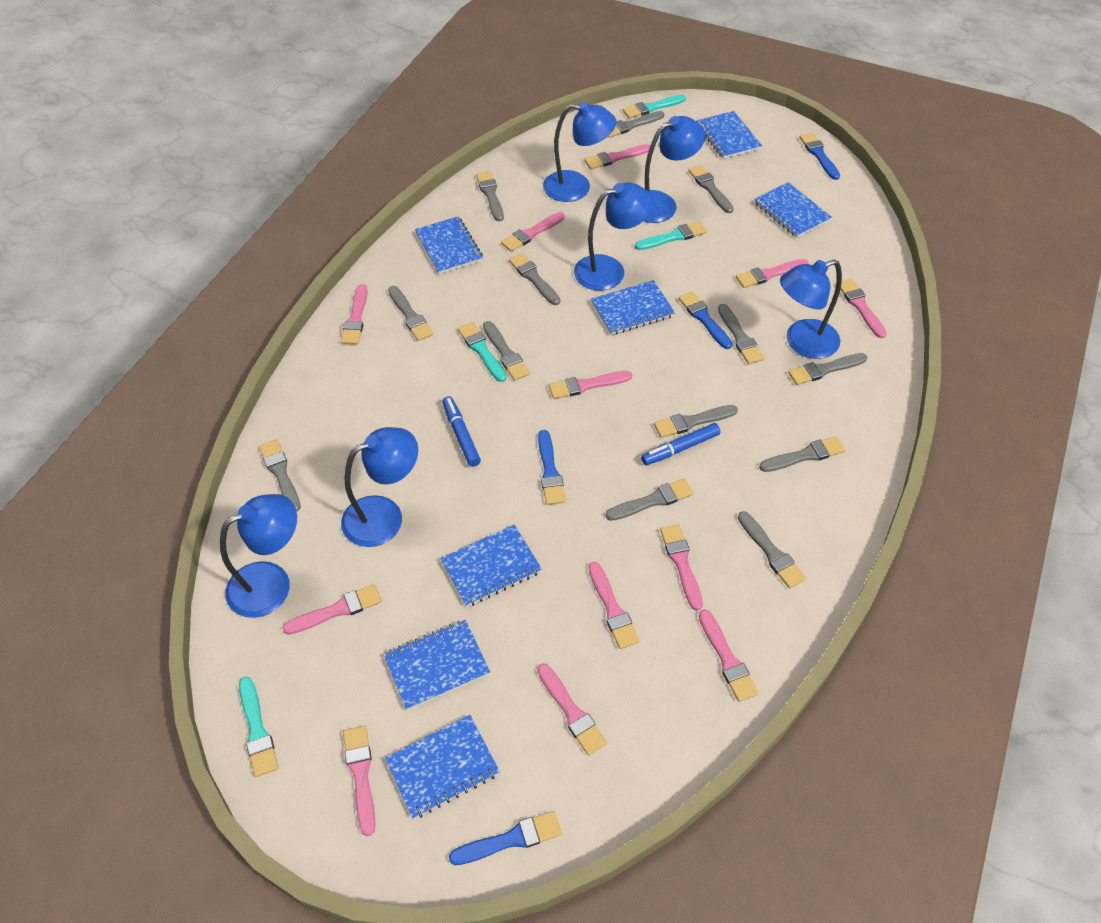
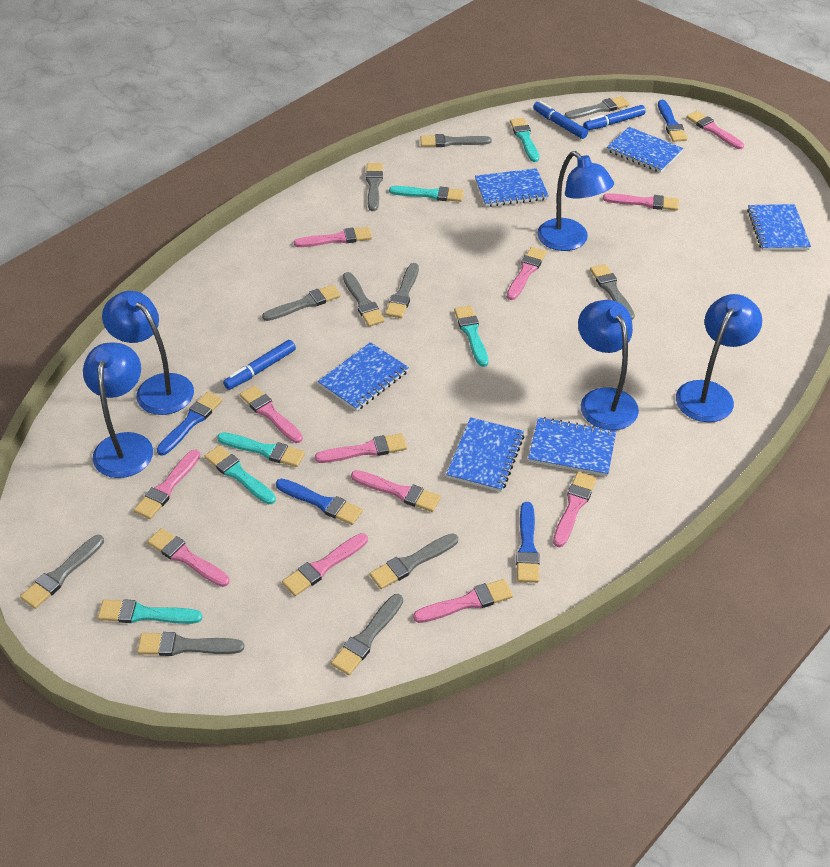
blue lamp: [220,494,297,618] [341,427,418,547] [543,101,617,202] [574,182,653,291] [644,116,705,223] [780,259,842,359] = 6 -> [83,342,153,478] [102,291,194,415] [537,151,614,251] [578,300,639,430] [676,294,762,422] = 5
blue marker: [442,396,481,467] [641,423,721,465] = 2 -> [223,340,296,390] [533,101,588,139] [583,105,646,130] = 3
blue notebook: [383,620,490,710] [385,715,500,819] [415,216,483,274] [440,524,542,607] [591,280,675,335] [696,111,762,159] [754,182,832,238] = 7 -> [318,342,409,411] [446,417,525,492] [475,168,549,207] [528,417,616,476] [607,127,683,173] [747,204,811,251] = 6
grey brush: [259,439,301,511] [388,286,433,341] [476,171,504,221] [483,321,530,381] [509,253,560,305] [606,479,694,521] [608,111,664,138] [654,405,738,438] [688,165,734,213] [718,304,764,364] [738,511,806,589] [759,436,845,472] [788,353,867,385] = 13 -> [20,535,104,609] [137,632,244,656] [262,285,341,321] [331,594,403,675] [343,272,385,326] [366,163,383,211] [370,533,458,589] [385,263,419,318] [420,134,492,147] [564,96,629,119] [590,264,635,320] = 11
turquoise brush: [239,677,278,777] [458,322,507,382] [623,95,686,119] [635,221,707,250] = 4 -> [98,599,203,624] [204,446,276,505] [217,432,305,467] [389,186,464,202] [454,306,488,367] [510,118,539,162] = 6

